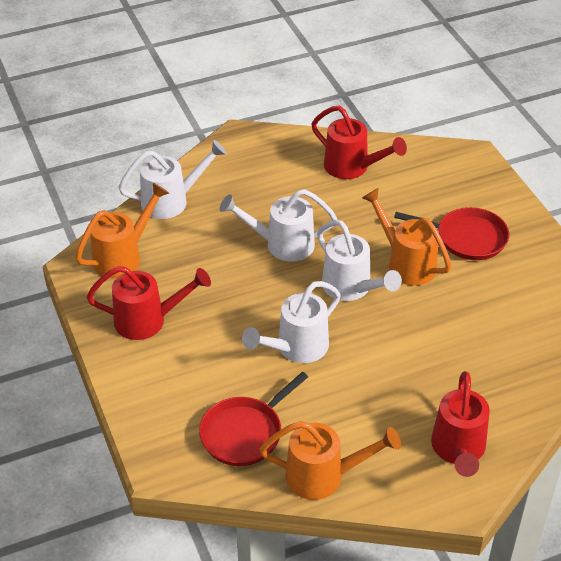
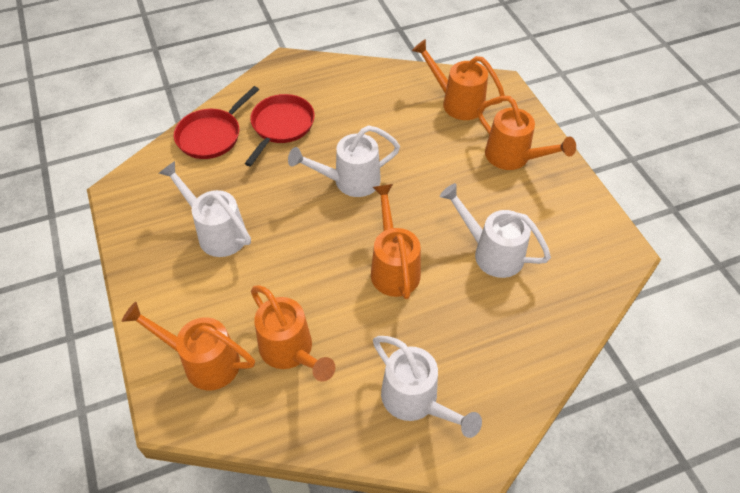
orange watering can: [75,183,169,278] [259,421,401,500] [362,188,451,286] = 3 -> [122,302,255,390] [251,285,335,382] [371,184,421,299] [412,39,505,120] [477,96,576,170] = 5
red watering can: [86,266,211,340] [311,105,407,179] [431,371,490,477] = 3 -> none = 0

